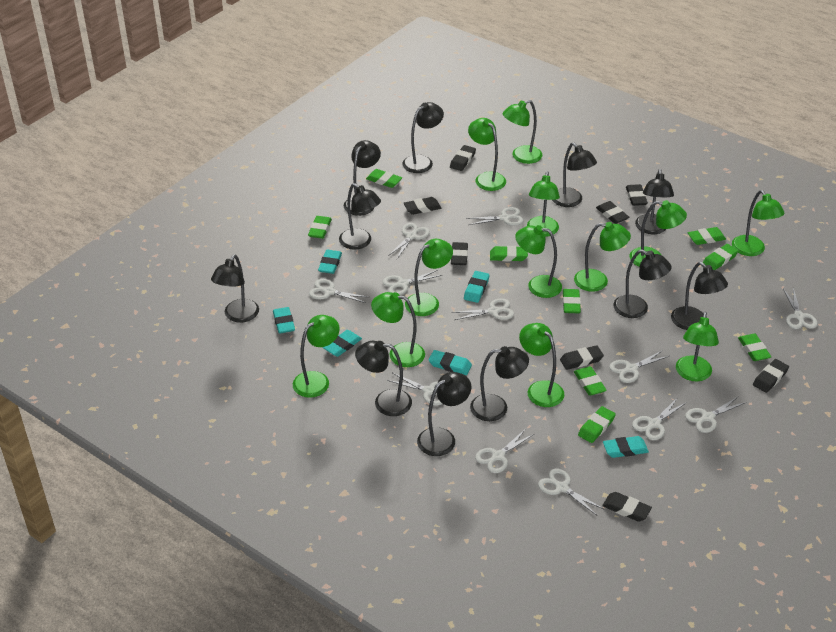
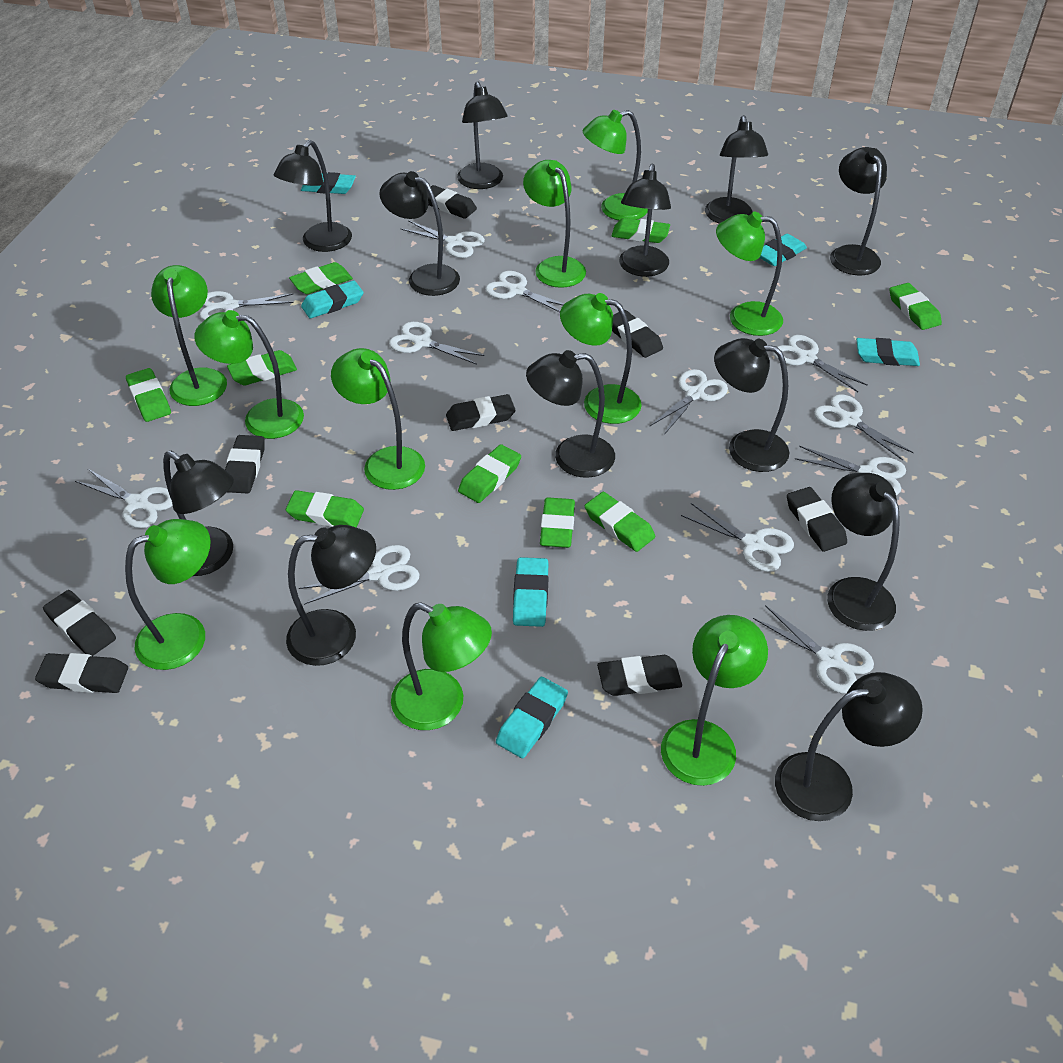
black lamp: [211,254,259,323] [339,183,381,250] [344,140,381,216] [355,341,412,416] [402,102,444,173] [417,372,472,456] [470,346,529,421] [552,142,597,207] [613,249,672,318] [635,169,674,234] [671,262,728,330] = 11 -> [163,451,234,576] [274,140,352,252] [286,525,376,666] [379,171,460,296] [457,81,507,189] [526,350,615,478] [619,164,671,277] [705,115,768,224] [714,338,789,472] [775,672,923,821] [827,473,900,631] [830,147,887,275] = 12
green lamp: [293,315,340,398] [371,292,425,367] [405,239,453,316] [468,118,506,191] [503,100,542,164] [515,225,562,298] [519,323,564,407] [527,171,560,237] [574,222,631,291] [630,200,687,267] [676,312,719,381] [732,190,785,256] = 12 -> [125,519,211,670] [151,265,227,406] [194,310,304,439] [331,348,425,490] [391,602,492,730] [523,160,586,288] [560,293,642,424] [583,110,648,221] [661,615,768,786] [716,212,783,336] = 10

